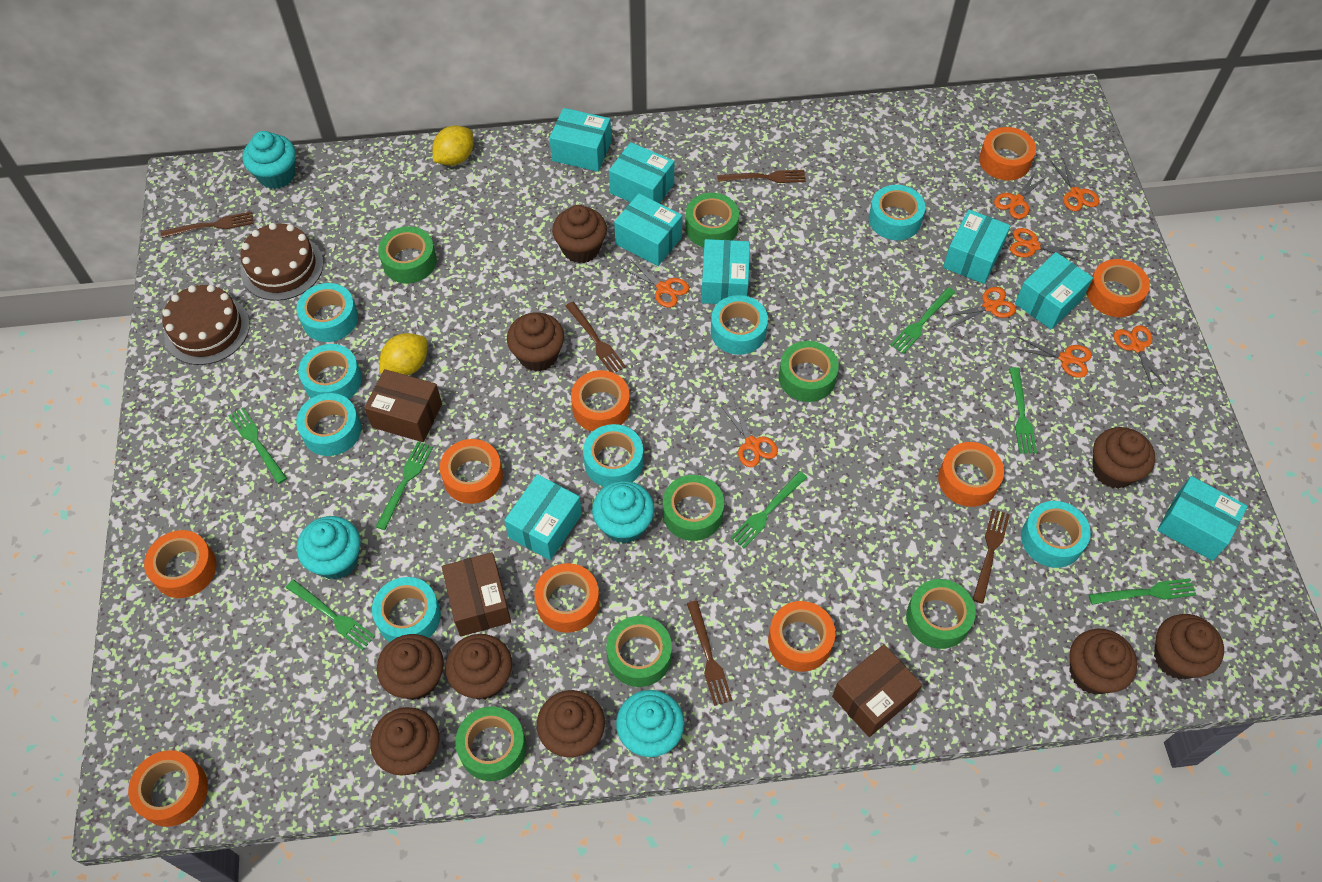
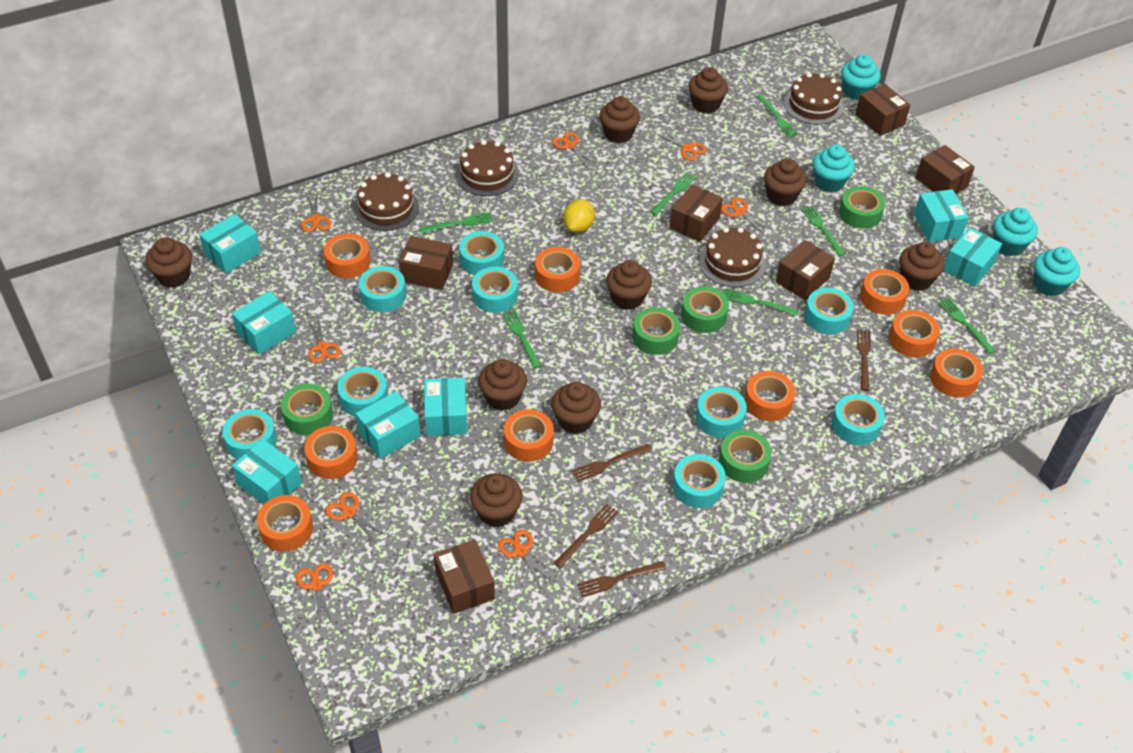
brown box: [364,369,442,442] [442,552,511,637] [832,644,922,737] = 3 -> [399,236,453,290] [434,540,495,614] [669,184,723,242] [776,240,835,300] [855,84,910,136] [916,145,975,194] = 6
brown cake: [162,285,250,365] [240,223,323,301] = 2 -> [354,172,419,231] [456,140,519,196] [699,227,766,287] [784,73,844,125] = 4
brown fork: [161,211,254,238] [566,302,626,373] [687,601,733,706] [717,170,806,183] [973,509,1010,604] = 5 -> [554,504,619,568] [572,444,652,482] [577,561,666,598] [857,329,871,391] = 4
green tape: [378,226,437,283] [455,707,526,781] [606,616,672,687] [663,475,724,541] [685,193,739,248] [779,341,839,402] [906,579,976,649] = 7 -> [281,384,333,435] [632,307,680,355] [681,286,729,333] [719,430,772,483] [839,186,885,229] = 5
turquoise box: [504,474,582,560] [549,108,611,172] [609,142,674,203] [614,193,682,266] [701,239,750,304] [943,209,1011,284] [1015,252,1093,330] [1157,476,1248,561] = 8 -> [199,214,261,273] [232,291,296,355] [232,439,302,504] [356,391,421,459] [424,378,467,436] [914,189,969,242] [944,227,1002,287] = 7
turquoise tape: [296,393,361,456] [297,283,358,342] [298,344,362,399] [372,577,441,642] [583,424,644,487] [711,295,768,355] [869,185,925,240] [1021,501,1091,568] = 8 -> [222,409,277,460] [337,367,388,416] [359,266,406,312] [459,231,504,275] [472,267,518,313] [673,454,726,508] [696,387,747,438] [805,288,854,334] [832,394,885,445] = 9
yellow lemon: [379,333,427,376] [432,125,474,166] = 2 -> [563,199,595,233] = 1

